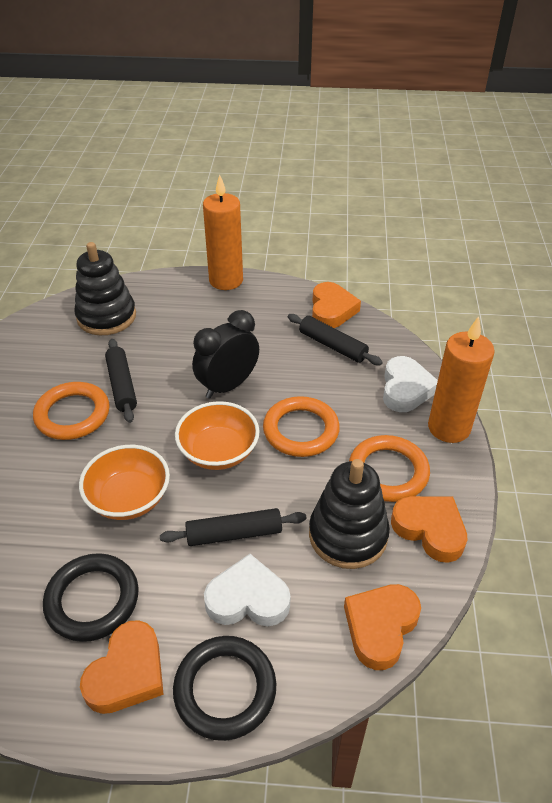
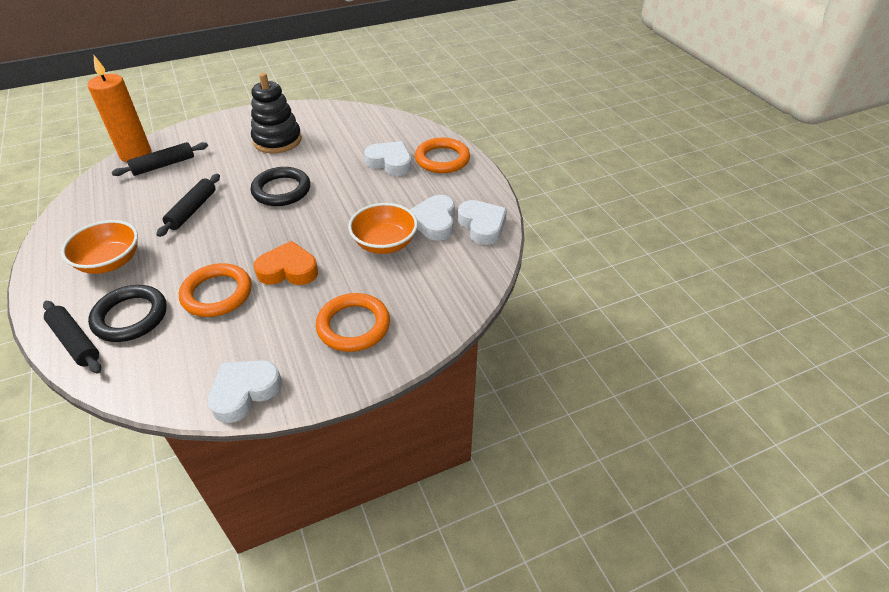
black clock: [192,310,259,399] = 1 -> none = 0
black stacking toy: [74,242,136,335] [309,459,390,569] = 2 -> [251,73,302,153] = 1
orange candle: [203,174,243,290] [428,316,495,443] = 2 -> [87,56,151,162] = 1
orange heart: [80,620,164,714] [312,282,361,328] [344,584,421,670] [391,496,468,563] = 4 -> [254,241,318,285] = 1
white heart: [204,554,291,626] [383,356,438,412] = 2 -> [208,360,282,423] [364,141,411,176] [410,195,455,241] [458,200,507,245] = 4

